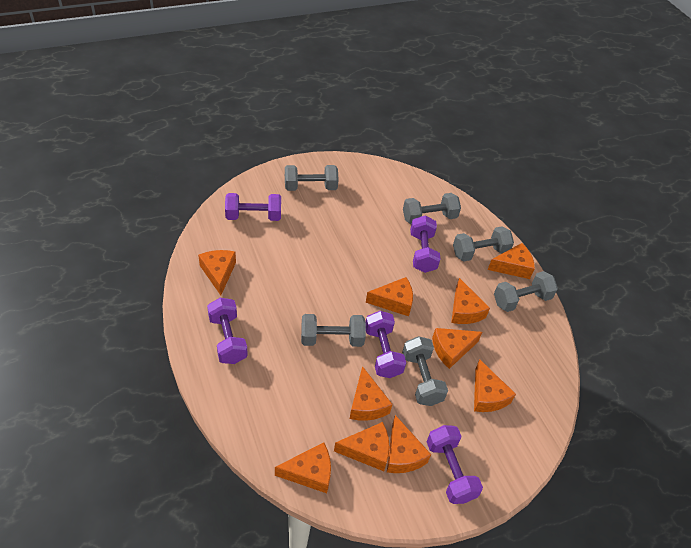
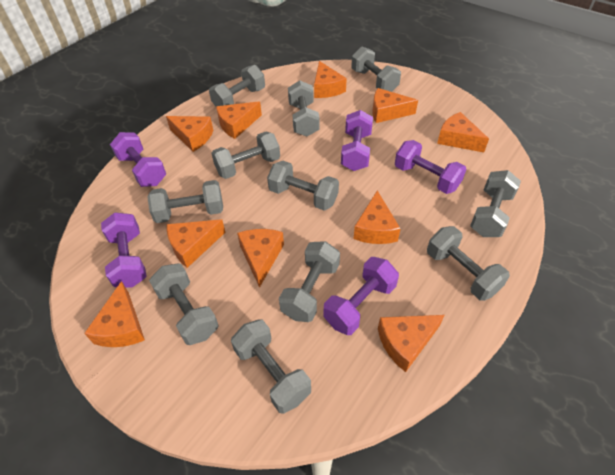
grey dumbbell: [285,165,338,191] [301,314,366,347] [402,336,448,406] [403,193,461,224] [453,226,514,261] [494,271,558,312] = 6 -> [147,180,223,223] [149,264,219,345] [209,65,265,106] [211,132,280,179] [231,319,311,414] [267,161,339,211] [279,241,340,322] [288,81,320,136] [351,47,401,92] [427,226,510,301] [470,170,521,237] = 11

